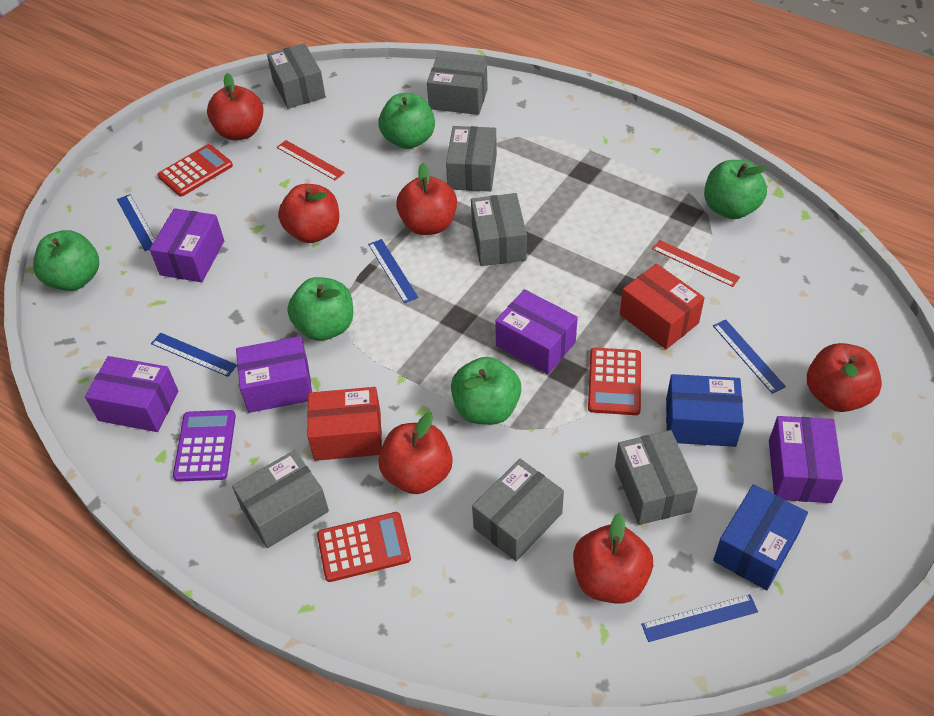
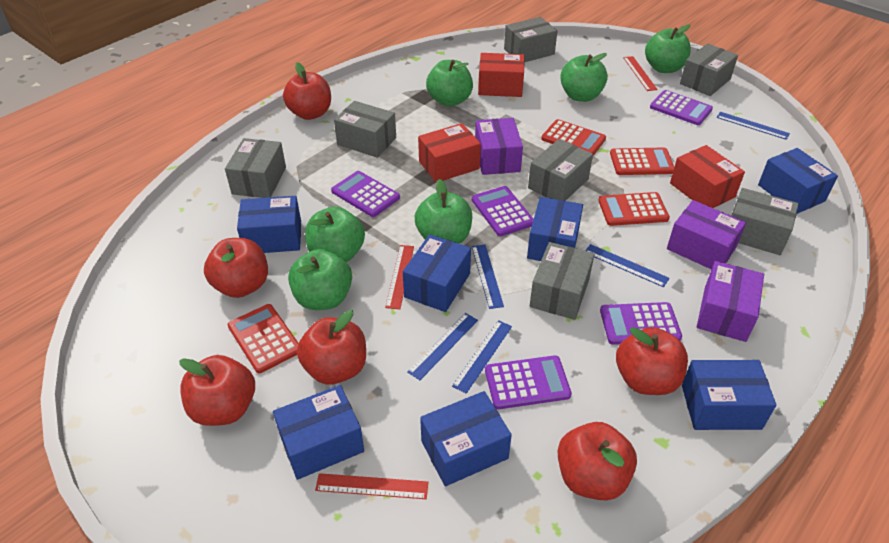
blue box: [666,374,744,447] [713,484,808,590] = 2 -> [237,196,301,253] [273,385,364,480] [403,234,471,312] [420,391,512,486] [527,197,583,261] [682,360,776,430] [758,148,838,214] = 7
green apple: [33,230,99,291] [287,277,353,341] [379,93,435,149] [451,357,521,425] [704,160,767,219] = 5 -> [288,249,352,310] [305,207,365,262] [415,179,472,244] [426,60,473,107] [560,53,608,102] [645,25,691,73] = 6
purple box: [85,356,179,432] [149,208,224,282] [236,336,312,413] [495,289,578,374] [769,416,843,503] = 5 -> [475,118,523,175] [667,200,746,270] [697,261,764,342] = 3
purple calculator: [173,410,236,481] = 1 -> [331,171,400,217] [472,186,534,236] [485,355,572,409] [600,302,682,345] [650,90,713,125] = 5
red box: [307,387,382,461] [620,263,705,349] = 2 -> [418,123,481,183] [478,53,524,97] [670,145,745,208] = 3
red calculator: [157,144,233,197] [317,512,411,582] [588,348,641,415] = 3 -> [227,304,299,373] [541,119,606,156] [598,192,670,226] [610,147,674,175] = 4
red ruler: [276,140,345,180] [652,240,740,287] = 2 -> [315,473,428,499] [385,245,414,309] [623,56,658,91] = 3

